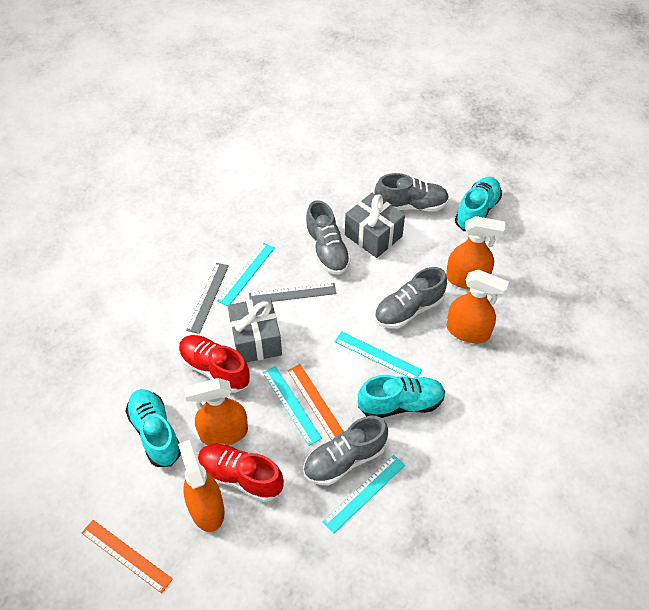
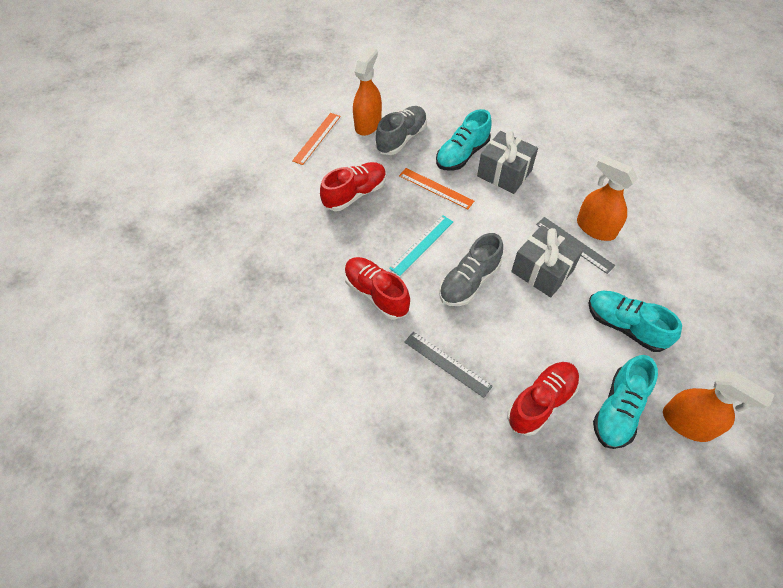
grey shoe: [303,416,388,485] [305,200,351,275] [374,173,449,212] [374,267,447,329] = 4 -> [376,106,427,155] [439,233,503,306] = 2
orange spray bottle: [178,440,225,532] [184,378,248,445] [446,216,506,289] [447,270,509,343] = 4 -> [353,47,382,136] [577,155,638,241] [663,371,774,442] = 3
red shoe: [179,335,250,393] [198,444,284,502] = 2 -> [320,162,386,211] [344,257,410,320] [507,362,580,436] = 3
turquoise ruler: [217,243,275,307] [262,366,322,446] [322,455,405,534] [335,331,422,378] = 4 -> [389,215,453,276] = 1

